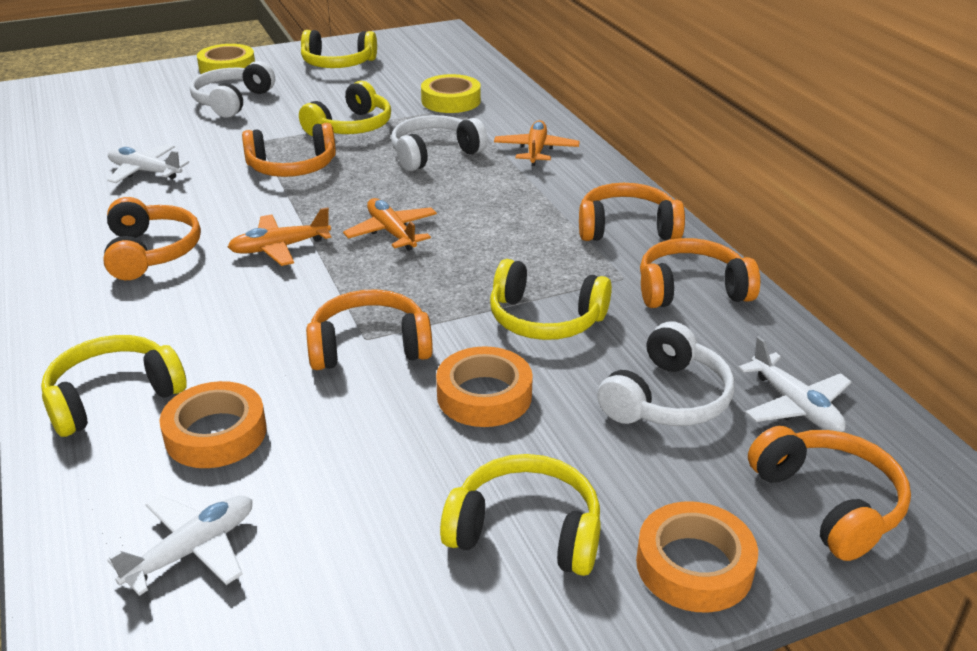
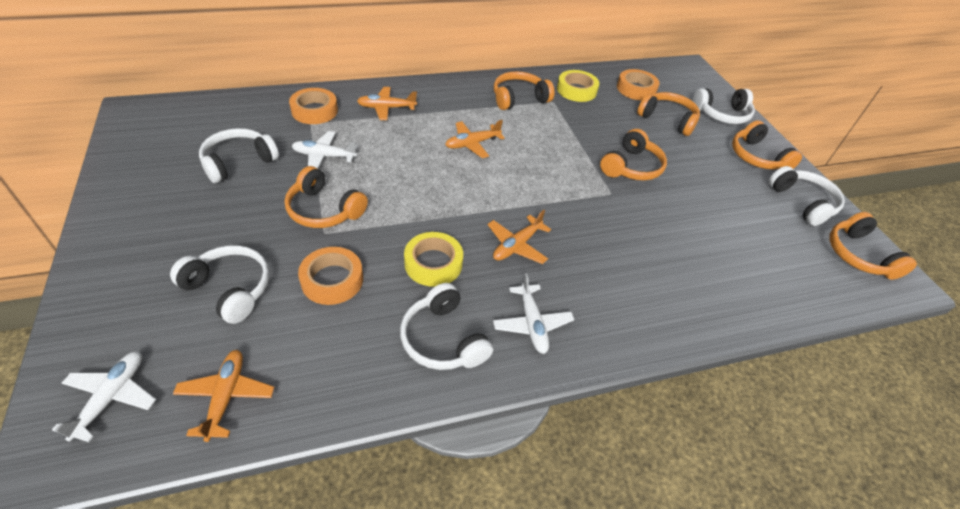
orange plane: [228,207,331,266] [343,198,437,250] [494,120,580,166] = 3 -> [173,350,274,442] [357,87,417,120] [445,120,505,158] [487,210,551,264] = 4
white headphones: [190,61,275,118] [391,115,488,171] [597,322,735,426] = 3 -> [170,245,270,324] [199,128,279,183] [400,283,493,370] [693,88,755,124] [769,166,845,226] = 5
yellow headphones: [41,335,187,437] [299,81,391,136] [301,30,377,68] [440,454,601,576] [490,259,612,340] = 5 -> none = 0

